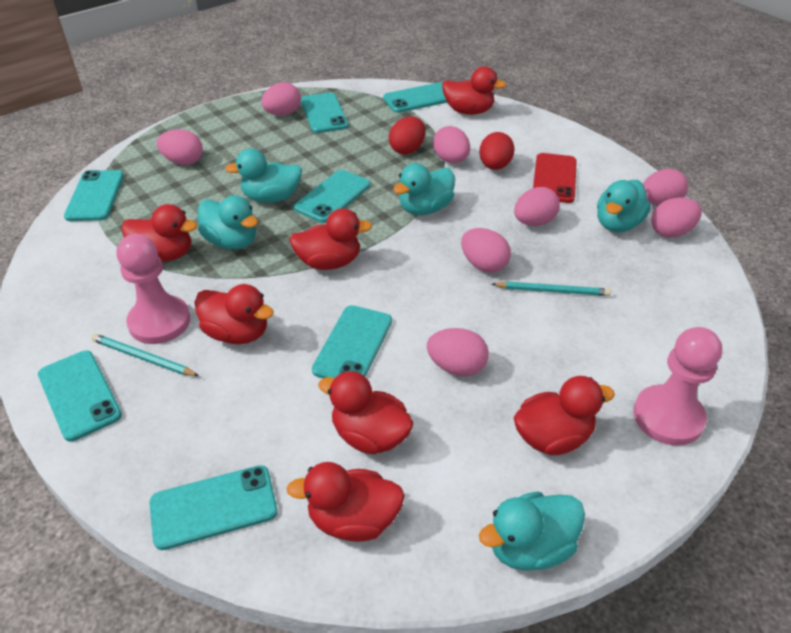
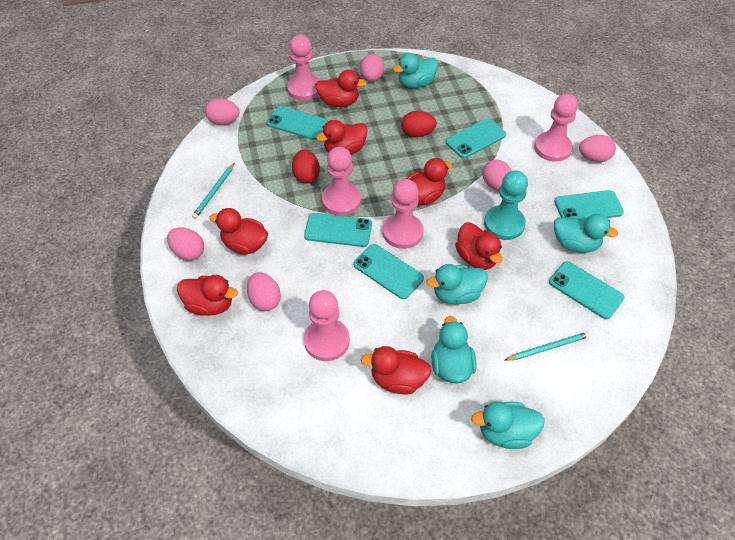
pink egg: [157,129,203,165] [261,82,301,116] [427,328,489,376] [433,126,470,163] [461,228,511,273] [514,187,560,226] [643,169,688,206] [651,197,702,238] = 8 -> [167,227,204,261] [205,98,240,125] [247,272,281,311] [360,54,385,82] [482,159,512,191] [579,135,616,162] = 6
pink pawn: [117,234,190,344] [633,327,722,446] = 2 -> [287,35,320,101] [304,290,350,361] [322,147,361,216] [383,179,423,249] [534,94,578,162] = 5
red phone: [533,153,577,203] = 1 -> none = 0
turquoise pawn: none = 0 -> [484,170,528,240] = 1
turquoise phone: [38,351,122,441] [64,170,124,221] [149,465,278,550] [294,170,370,223] [301,92,348,133] [312,305,392,378] [383,82,448,113] = 7 -> [267,106,328,140] [304,213,372,247] [353,244,424,299] [446,118,506,158] [549,261,625,319] [554,190,624,219] = 6

